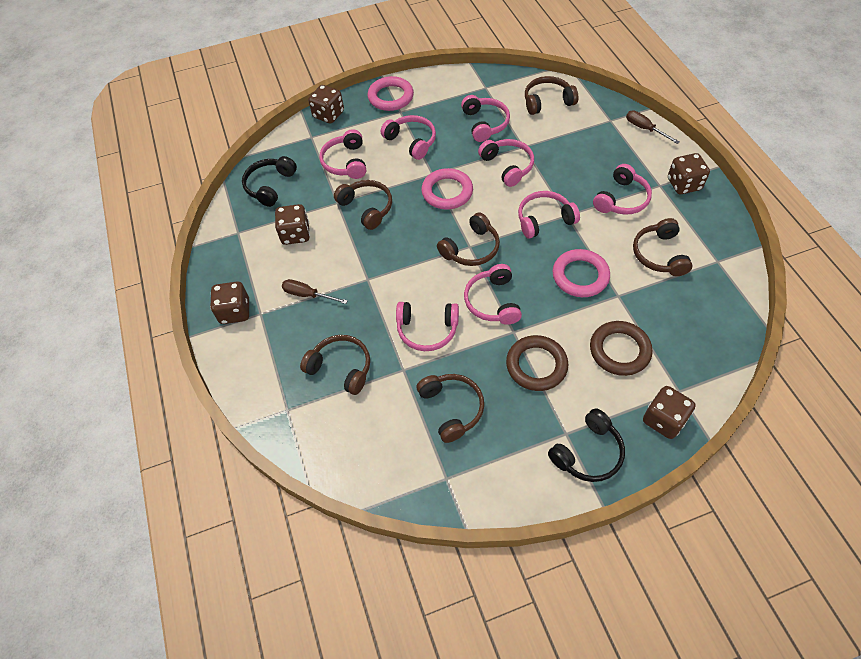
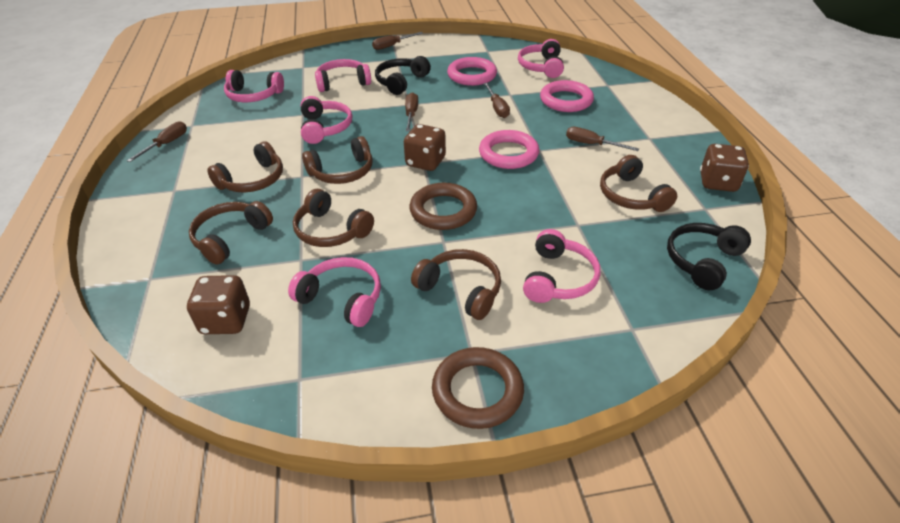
brown dice: [210,282,249,324] [275,204,310,245] [308,85,344,124] [643,386,695,439] [668,153,710,194] = 5 -> [187,275,250,334] [404,124,446,171] [700,144,749,192] = 3
brown screwdriver: [282,279,348,304] [626,111,679,144] = 2 -> [127,121,187,162] [372,32,423,50] [405,92,418,131] [484,83,510,118] [566,127,639,151] = 5
pink headphones: [319,129,366,179] [381,115,436,160] [396,302,459,351] [461,95,510,142] [464,264,522,325] [478,139,534,187] [518,191,580,239] [593,164,652,215] = 8 -> [224,70,284,102] [288,257,381,327] [301,96,352,144] [315,59,371,92] [518,39,564,78] [523,229,600,303] = 6

